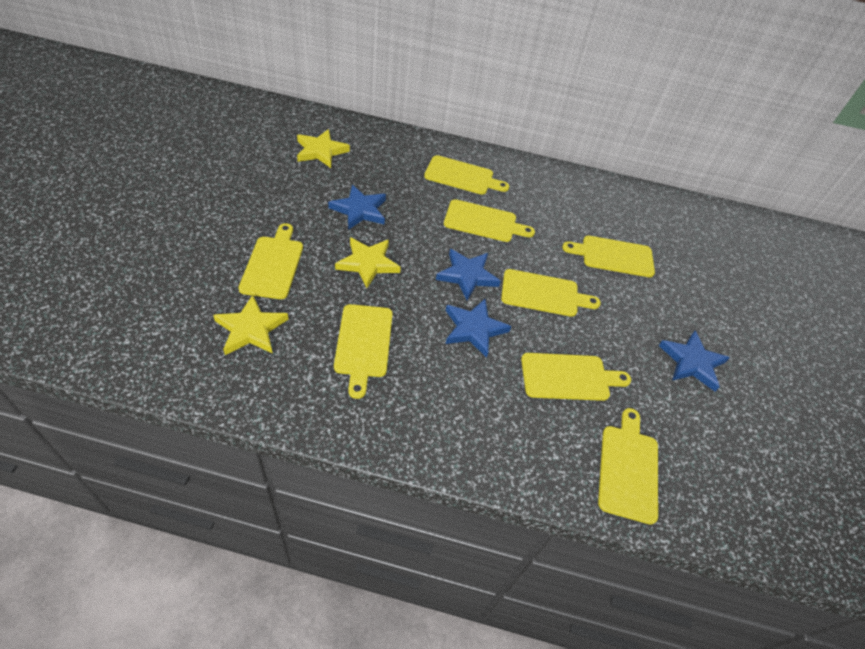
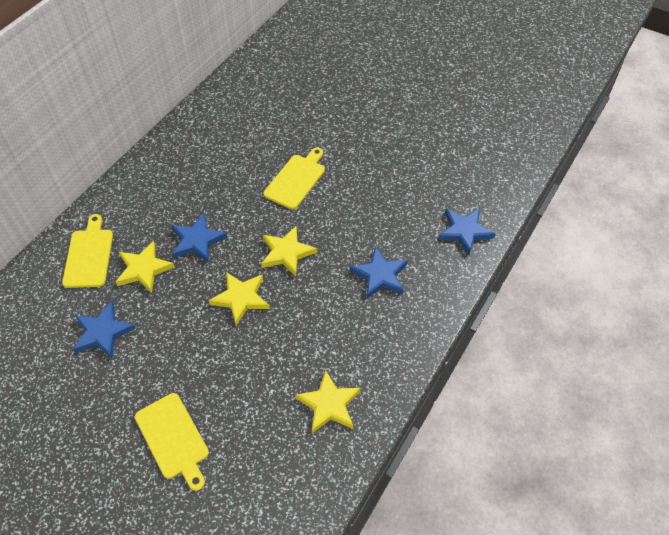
yellow cutting board: [238,223,303,299] [334,304,393,399] [424,155,509,195] [444,199,535,242] [501,269,601,317] [521,353,631,401] [562,236,655,277] [598,408,658,525] = 8 -> [62,214,113,288] [135,393,209,491] [263,148,325,209] = 3
yellow star: [213,295,288,355] [297,129,350,168] [335,237,401,288] = 3 -> [116,241,175,293] [209,272,269,325] [261,226,317,277] [295,370,361,433] = 4

